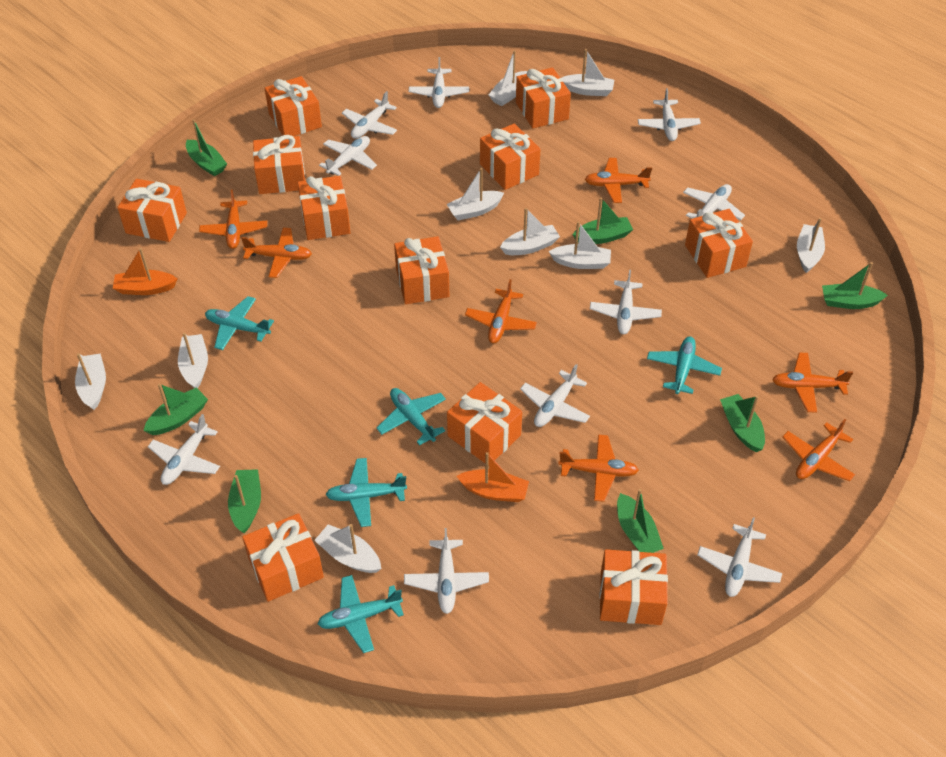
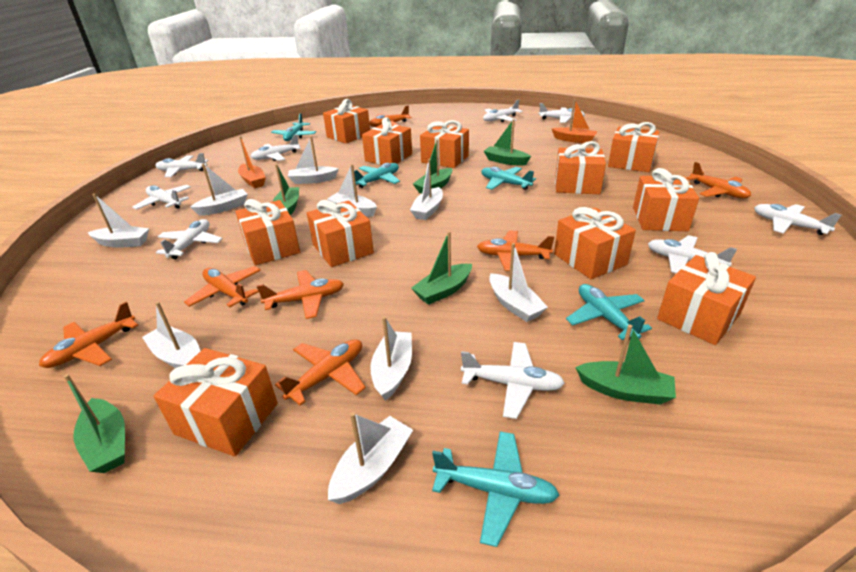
green boat: [143,384,208,435] [186,119,227,176] [228,469,261,533] [572,197,633,244] [617,489,664,553] [720,394,765,452] [822,262,888,309] = 7 -> [64,374,125,473] [273,164,299,215] [411,231,472,305] [413,140,452,194] [484,119,531,166] [575,325,676,405] = 6
white plane: [148,414,220,485] [319,136,377,176] [342,91,397,139] [404,528,489,614] [409,57,469,108] [520,364,590,427] [590,270,662,334] [638,88,701,141] [683,184,745,220] [697,517,782,597] = 10 -> [132,185,191,210] [155,153,209,177] [156,219,223,259] [250,134,301,161] [461,342,565,419] [483,99,523,122] [539,103,585,123] [648,235,737,273] [754,204,841,235] = 9

